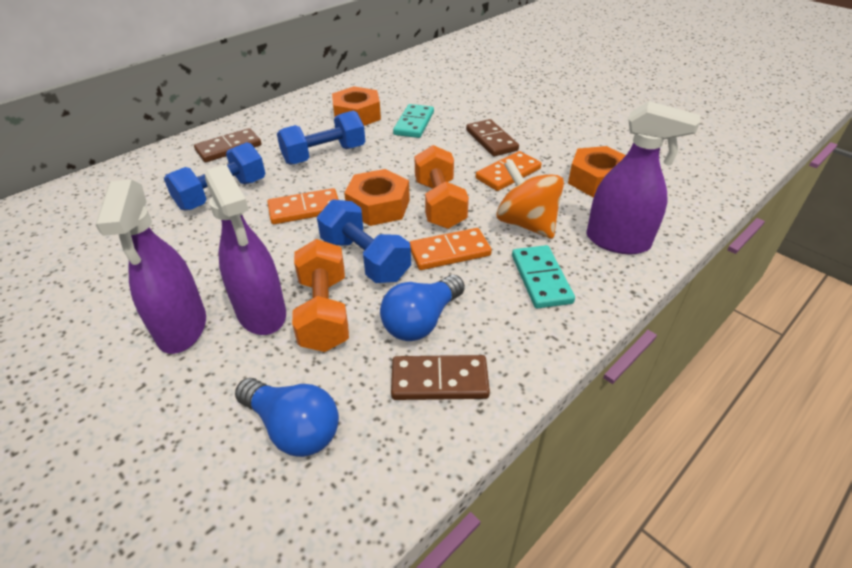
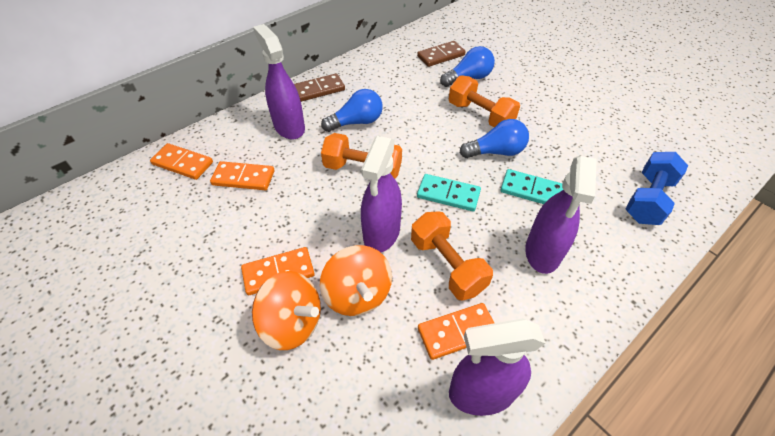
blue dumbbell: [164,142,266,211] [277,110,365,165] [317,199,411,283] = 3 -> [626,152,688,225] = 1
blue light bulb: [235,378,339,457] [380,275,465,341] = 2 -> [321,89,383,132] [440,46,495,87] [460,119,529,158] = 3
brown domino: [194,128,262,162] [391,355,490,400] [466,119,519,156] = 3 -> [294,73,345,102] [417,41,466,67] = 2
orange domino: [268,188,339,224] [410,228,492,270] [476,151,541,191] = 3 -> [150,143,213,180] [210,161,274,190] [241,247,315,295] [418,303,494,360] = 4
orange dumbbell: [292,239,349,352] [414,145,469,229] = 2 -> [321,133,402,179] [411,212,493,301] [449,75,520,127] = 3
orange nut: [332,86,381,126] [344,169,410,226] [568,146,626,197] = 3 -> none = 0
orange spinning top: [496,160,564,239] = 1 -> [252,271,321,350] [320,245,392,316] = 2
purple spray bottle: [95,180,206,354] [205,164,286,335] [587,101,700,254] = 3 -> [253,24,305,139] [361,136,402,253] [449,318,546,416] [525,156,597,274] = 4

